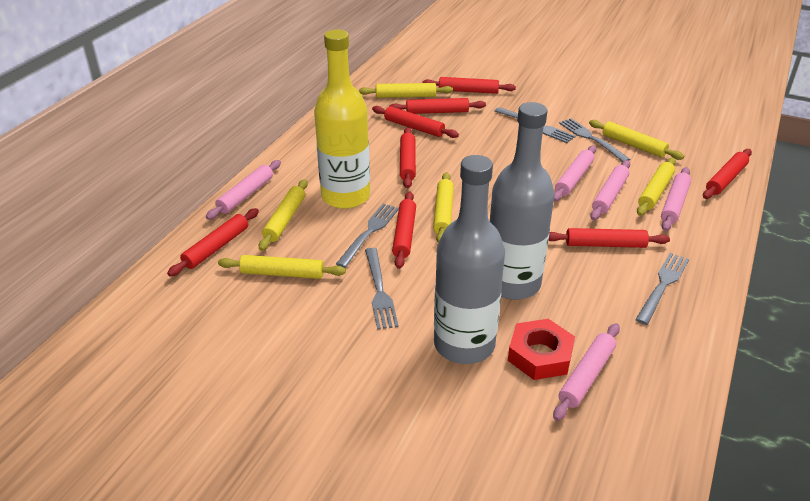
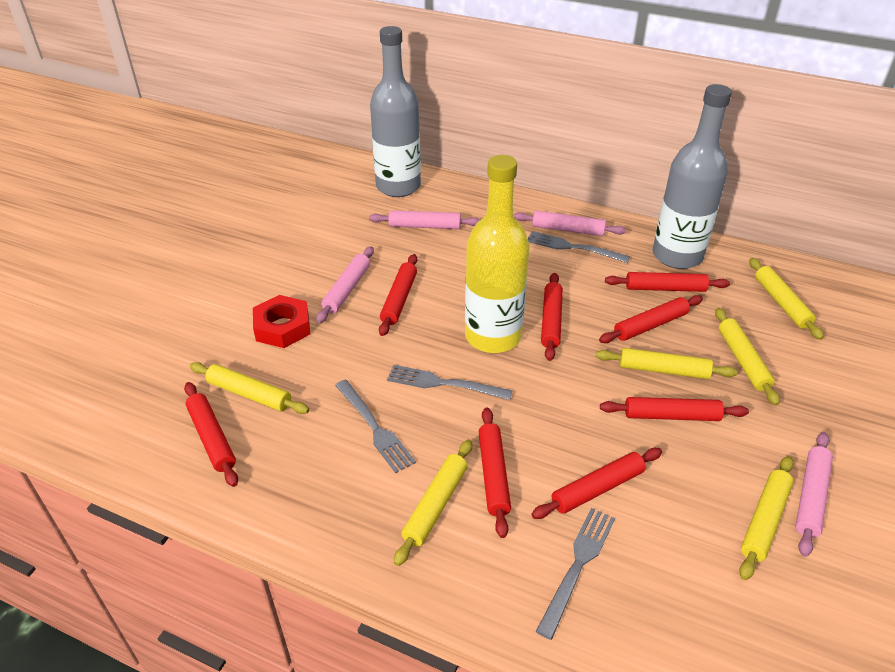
grey fork: [336,204,399,268] [365,248,399,330] [495,107,576,143] [559,118,631,162] [635,253,689,325] = 5 -> [335,380,416,473] [387,365,512,400] [528,231,630,263] [536,508,615,640] = 4
pink rolling pin: [206,160,281,220] [553,323,620,421] [554,145,596,202] [590,160,630,220] [661,167,691,231] = 5 -> [316,246,374,323] [369,210,480,229] [514,211,626,236] [796,432,833,557] = 4

